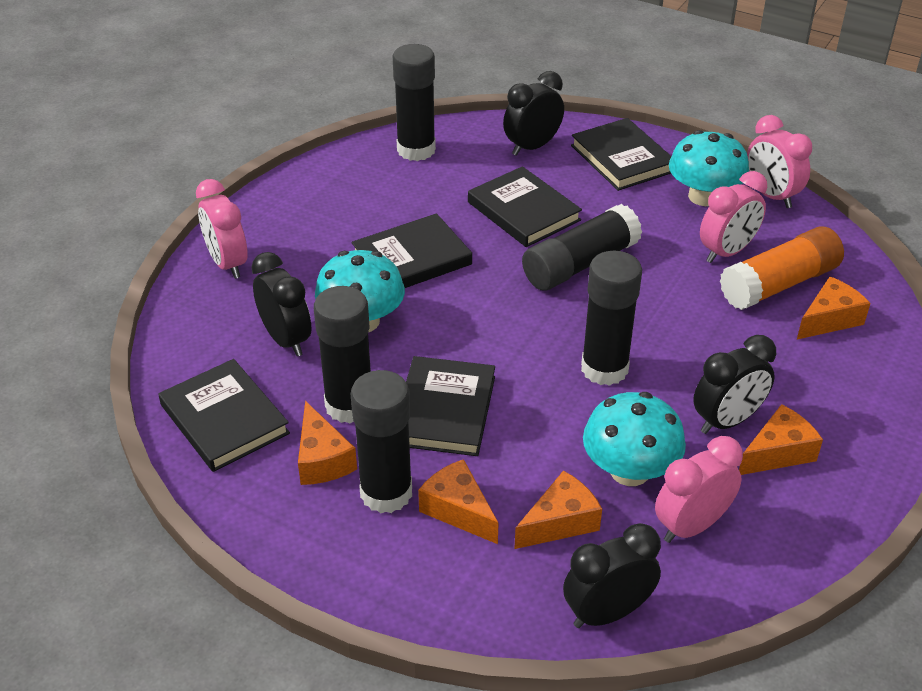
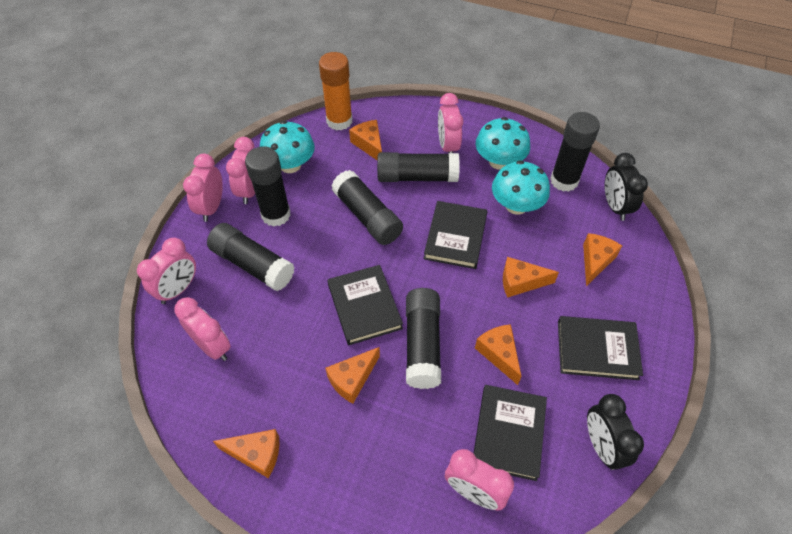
black book: [159,359,290,472] [351,213,472,288] [406,356,495,456] [468,166,582,247] [571,118,671,191] = 5 -> [327,265,403,345] [424,201,488,269] [473,385,547,481] [558,316,643,380] = 4
black clock: [251,252,312,356] [503,71,564,156] [563,523,661,628] [693,335,776,434] = 4 -> [587,394,644,470] [604,153,648,221] = 2
black glue stick: [314,286,371,423] [351,370,412,513] [393,44,436,161] [522,204,642,291] [581,251,642,386] = 5 -> [207,223,295,291] [245,146,291,227] [331,170,403,245] [377,152,460,182] [406,288,441,389] [550,112,600,192] = 6
orange cheese: [298,401,357,485] [418,459,499,544] [514,470,602,549] [739,404,823,475] [797,277,871,340] = 5 -> [213,429,279,478] [325,347,380,404] [349,120,382,160] [475,324,522,385] [503,257,559,298] [583,233,622,286] = 6
pink clock: [196,179,247,279] [655,436,743,543] [700,171,767,263] [747,115,812,208] = 4 -> [137,238,196,304] [174,297,231,361] [183,154,223,222] [226,137,255,204] [438,93,463,153] [445,449,514,511] = 6

